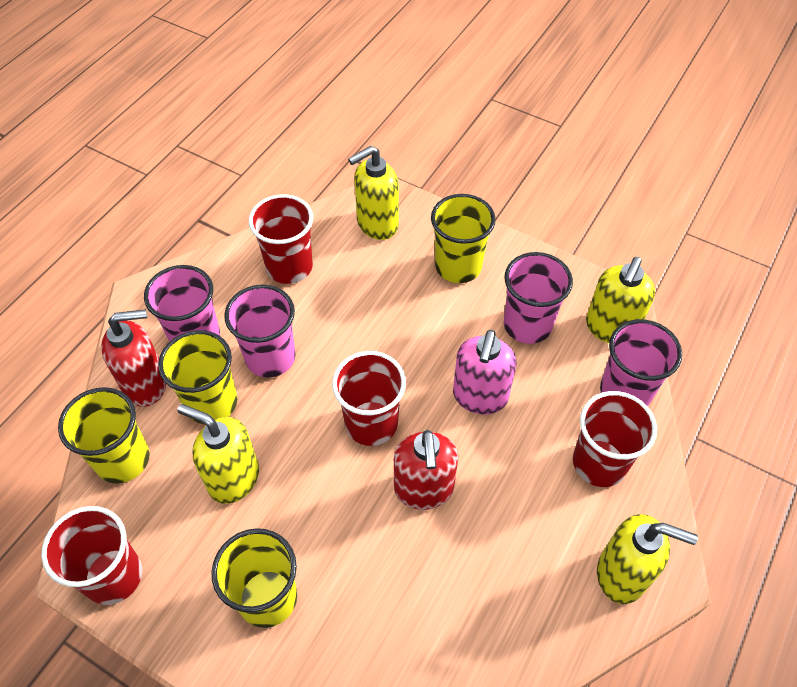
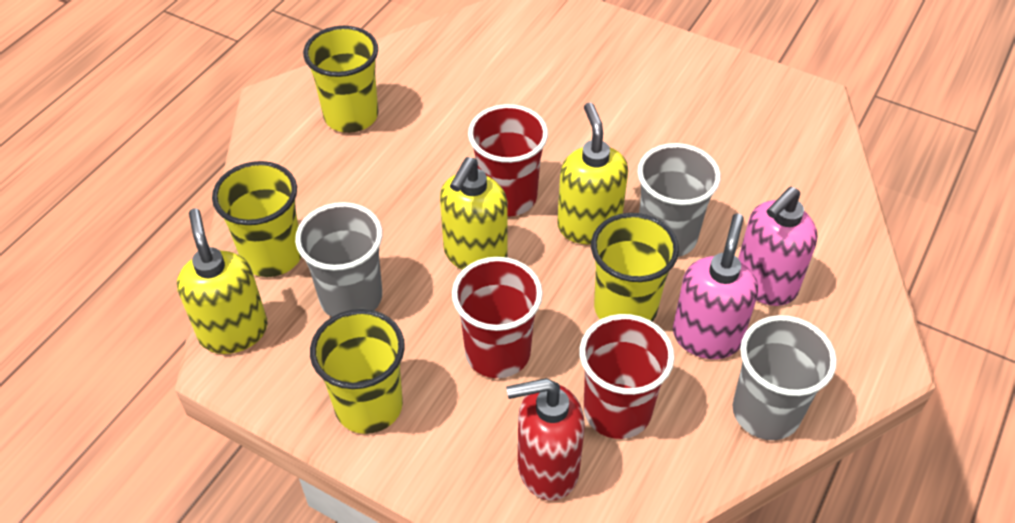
grey cup: none = 0 -> [295,202,383,317] [637,143,721,257] [733,315,837,440] = 3
pink cup: [144,265,220,342] [224,285,295,377] [504,252,573,344] [600,319,682,406] = 4 -> none = 0
pink soap dispenser: [453,330,516,414] = 1 -> [673,214,758,359] [738,187,817,306] = 2
red cup: [41,506,142,605] [249,194,313,284] [332,351,406,446] [573,391,657,487] = 4 -> [452,257,543,378] [468,104,548,217] [579,314,675,439] = 3
red soap dispenser: [101,309,166,407] [394,430,458,510] = 2 -> [506,378,585,501] = 1
yellow soap dispenser: [177,404,259,504] [348,146,399,240] [586,257,655,343] [597,514,698,604] = 4 -> [177,209,268,354] [440,157,508,270] [557,102,628,244] = 3

